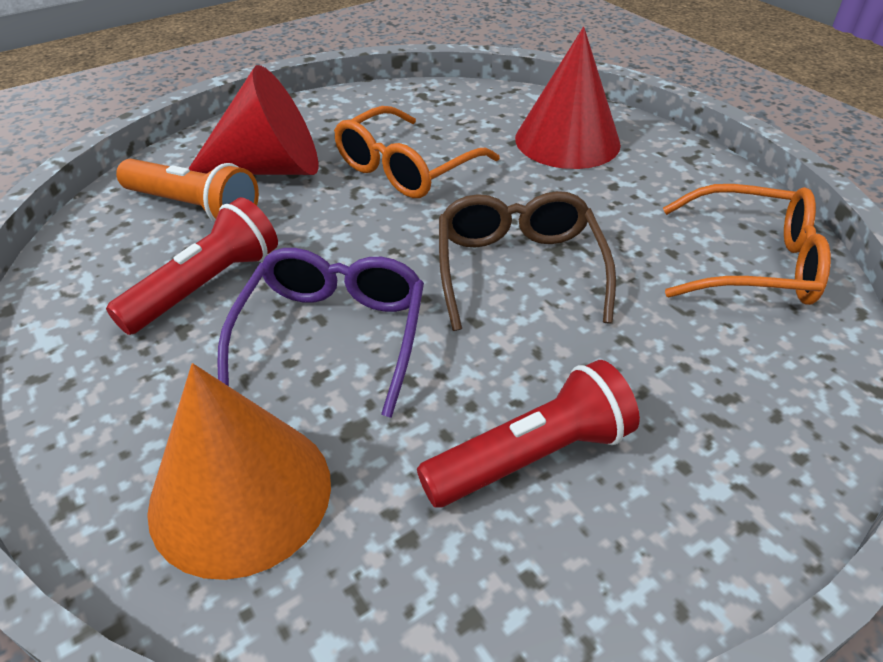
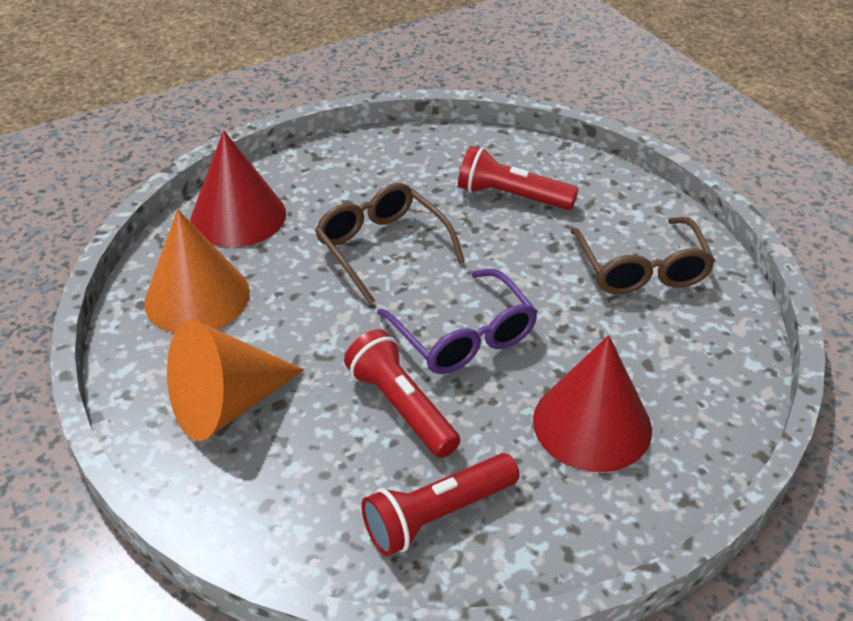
brown glasses: [439,191,616,331] = 1 -> [315,183,465,304] [570,217,715,294] = 2
orange cone: [147,363,331,580] = 1 -> [144,209,250,333] [167,320,304,441] = 2
orange flashlight: [116,159,259,223] = 1 -> none = 0
orange glasses: [334,106,500,198] [663,184,831,305] = 2 -> none = 0
red flashlight: [106,197,278,335] [417,360,640,508] = 2 -> [344,329,460,458] [361,453,519,556] [458,146,578,210] = 3

